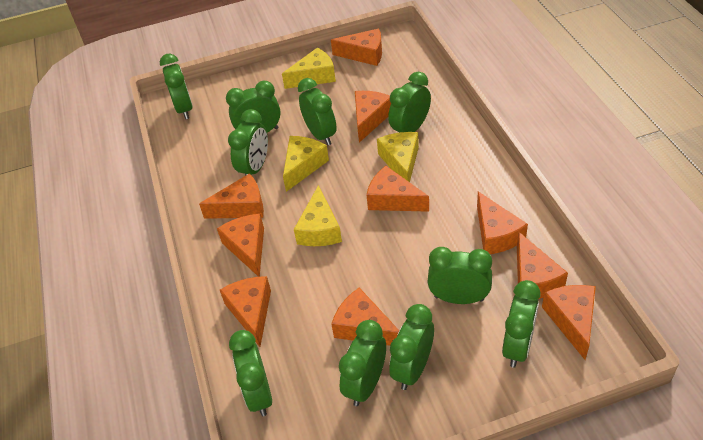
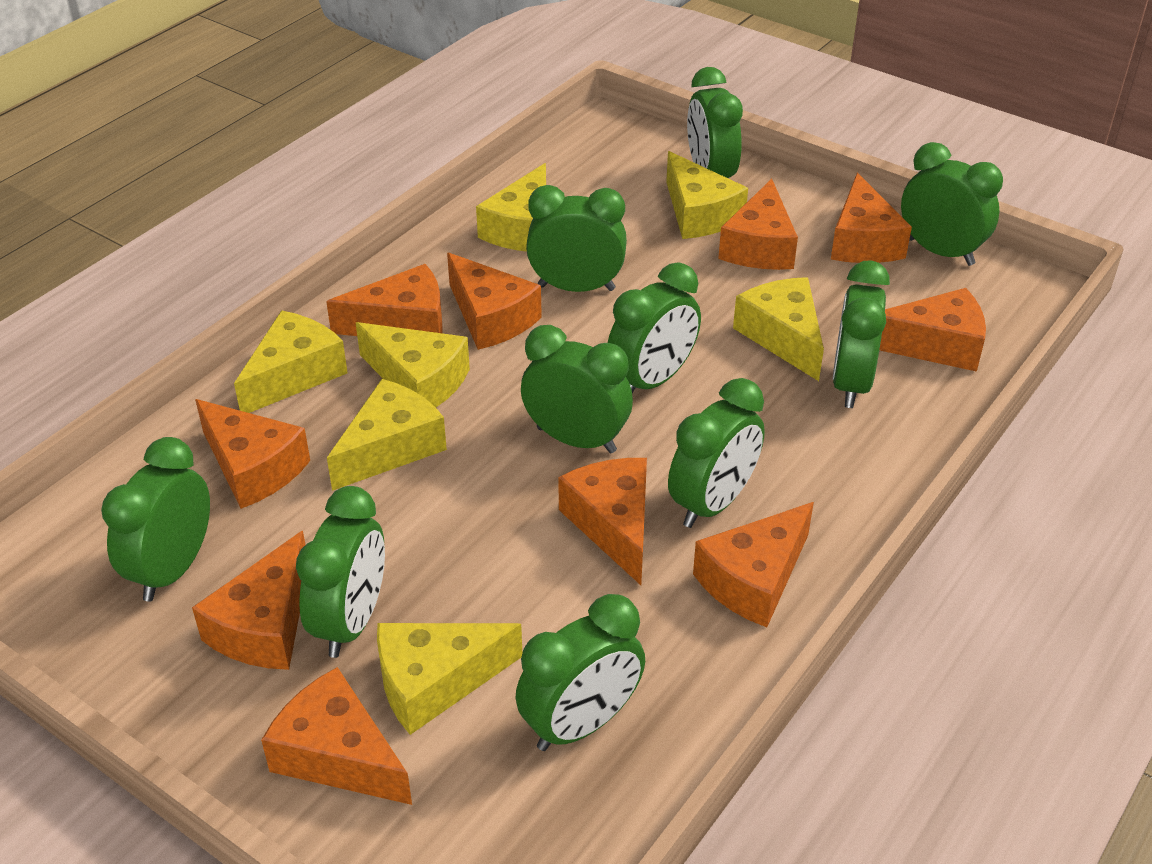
yellow cheese: [282,48,336,89] [283,136,329,192] [294,185,342,246] [377,132,419,182] = 4 -> [234,310,347,413] [327,379,447,491] [356,322,470,407] [377,623,522,735] [476,163,546,252] [666,151,748,239] [733,277,824,381] = 7

